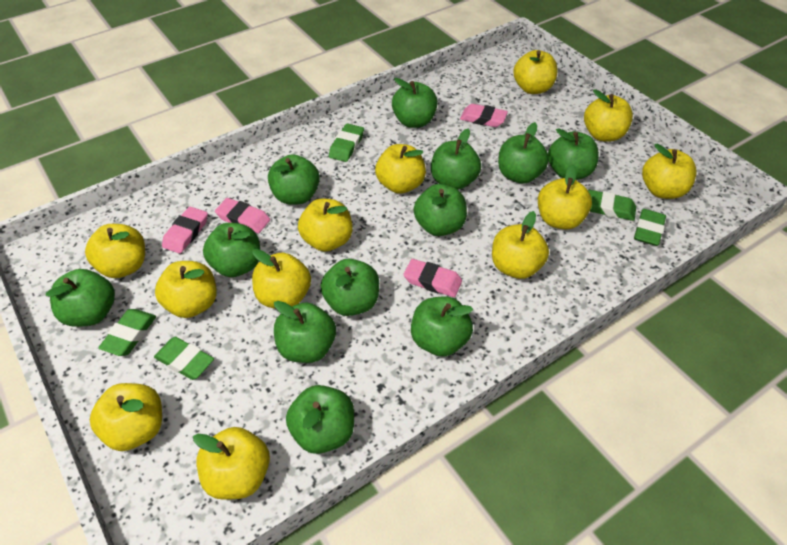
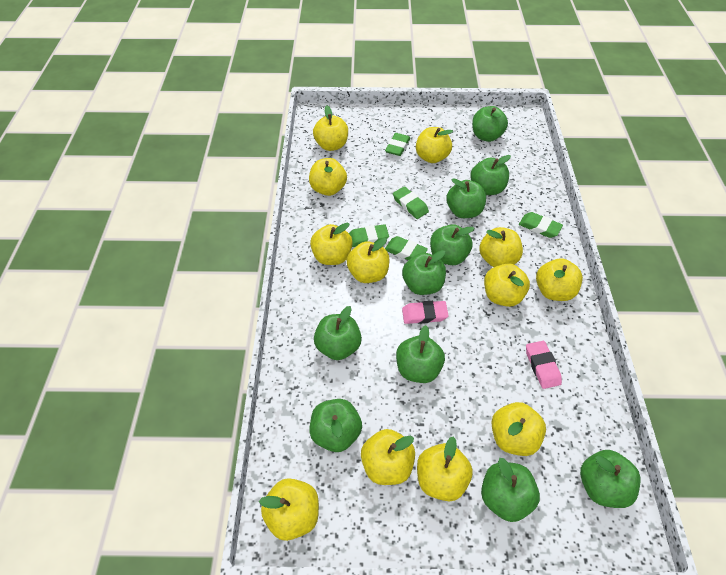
green apple: [46,269,115,327] [203,223,260,277] [268,154,320,205] [274,301,336,363] [286,385,354,454] [321,259,379,316] [392,78,438,128] [411,296,473,357] [413,184,467,236] [431,129,481,190] [498,122,549,184] [548,128,599,180] = 12 -> [310,399,362,452] [314,306,362,360] [396,325,445,383] [402,250,446,295] [430,224,474,265] [446,178,486,218] [470,155,511,195] [472,106,508,142] [481,458,540,522] [580,450,640,508] = 10
pink eraser: [162,207,208,254] [215,198,270,233] [403,259,462,297] [460,104,508,127] = 4 -> [402,301,449,324] [526,341,562,389] = 2

